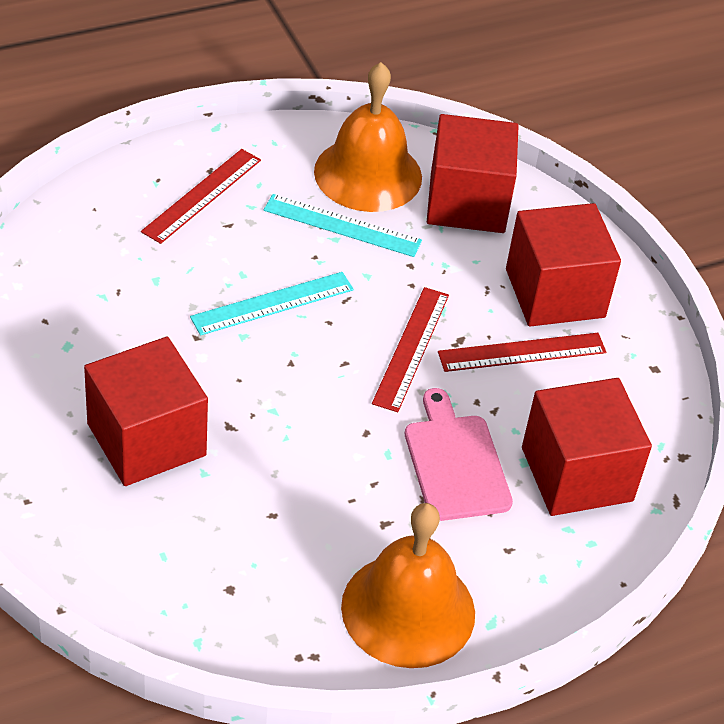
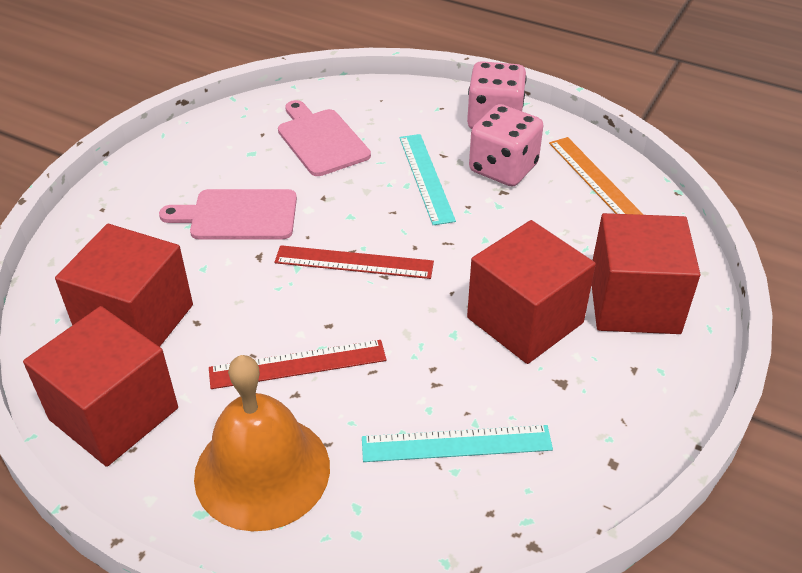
orange bell: [314,62,422,212] [341,503,475,668] = 2 -> [194,355,330,532] = 1
orange ruler: none = 0 -> [549,137,644,215] = 1
pink cutting board: [405,388,513,521] = 1 -> [159,189,297,240] [278,100,371,176] = 2
pink dice: none = 0 -> [467,61,527,129] [469,104,543,187] = 2
red ruler: [141,149,261,244] [372,287,449,412] [438,333,606,372] = 3 -> [209,340,386,389] [274,245,434,279] = 2

